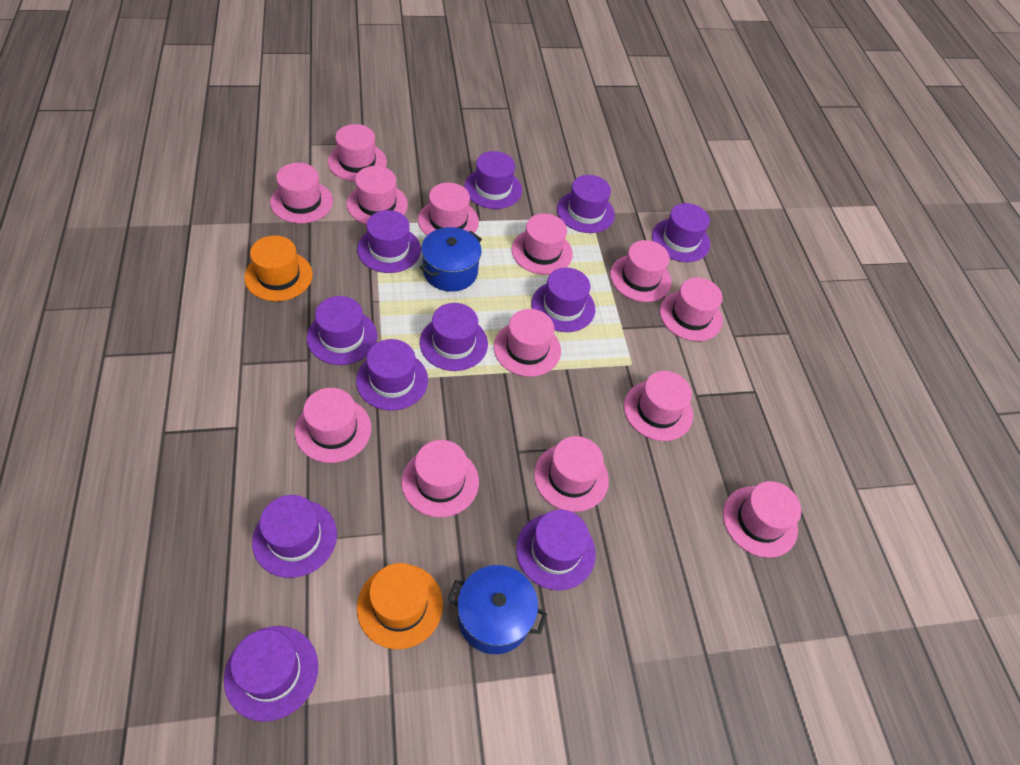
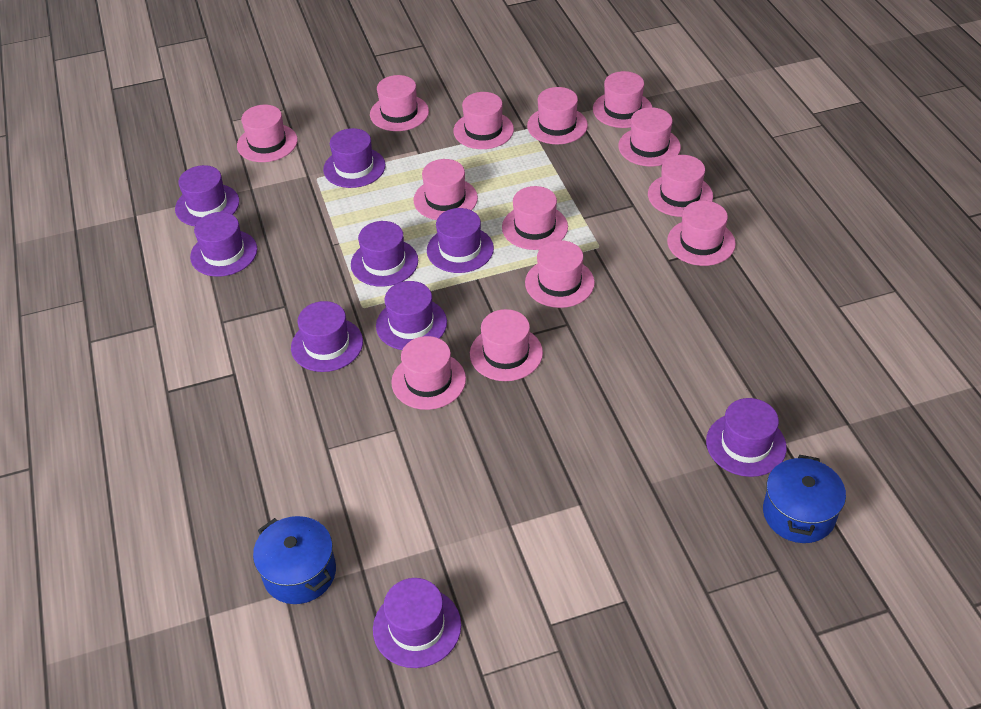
orange hat: [244,235,313,301] [357,563,443,649] = 2 -> none = 0
purple hat: [224,626,318,722] [252,495,337,578] [307,296,377,365] [356,339,428,411] [357,210,421,273] [420,303,488,371] [464,151,522,209] [516,510,596,590] [531,268,595,332] [557,175,615,233] [652,203,710,262] = 11 -> [175,165,239,226] [190,212,257,277] [291,301,363,372] [323,128,386,188] [351,221,418,287] [373,578,461,668] [376,281,447,350] [427,208,494,273] [706,398,787,477] = 9

